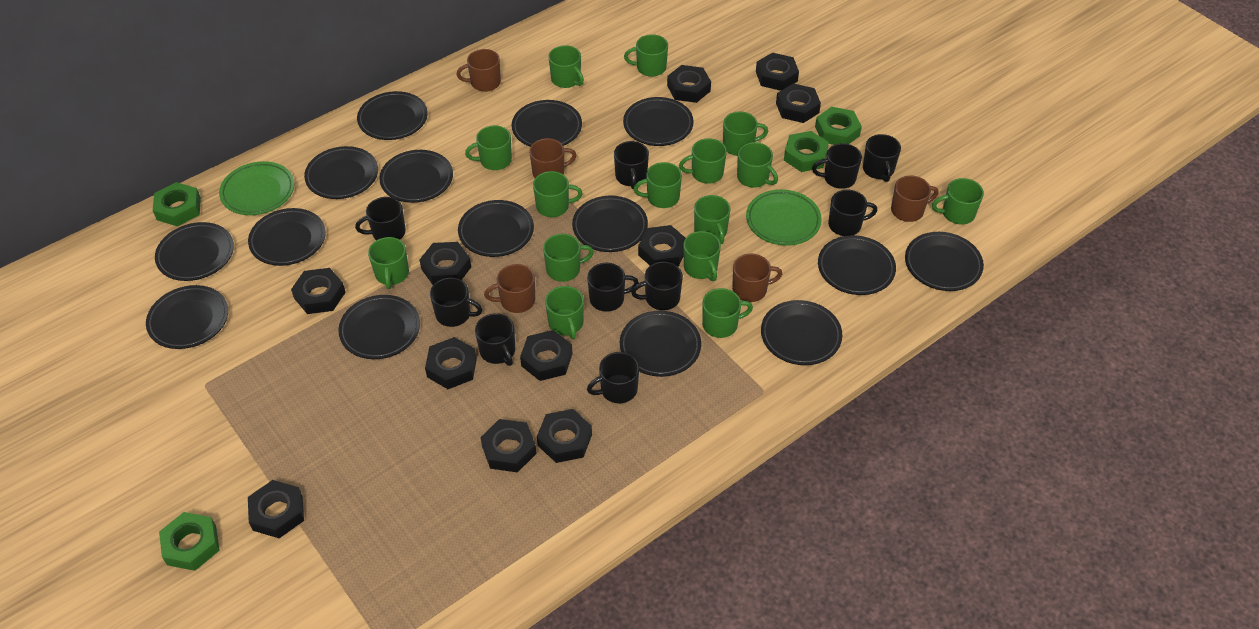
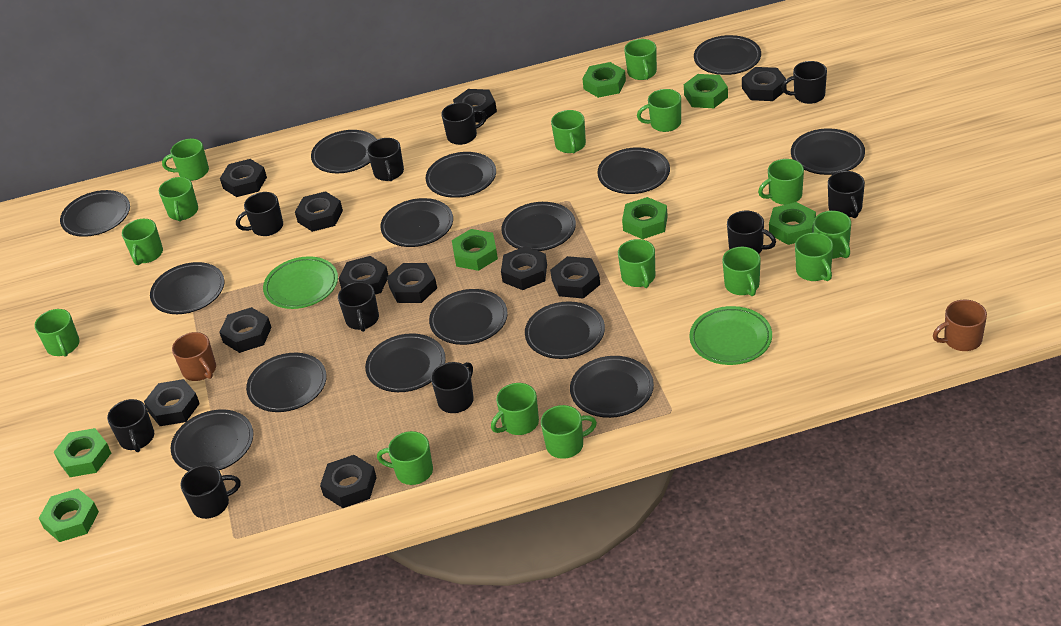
brown mug: [456,49,501,92] [484,264,535,313] [529,138,576,178] [732,254,782,302] [891,176,938,222] = 5 -> [172,332,216,381] [933,300,987,351] = 2
green nut: [152,182,201,227] [159,512,220,571] [784,131,829,172] [815,107,862,145] = 4 -> [39,489,99,542] [54,428,111,477] [452,229,498,271] [582,62,626,98] [622,197,668,239] [684,74,728,108] [769,202,816,245] = 7

